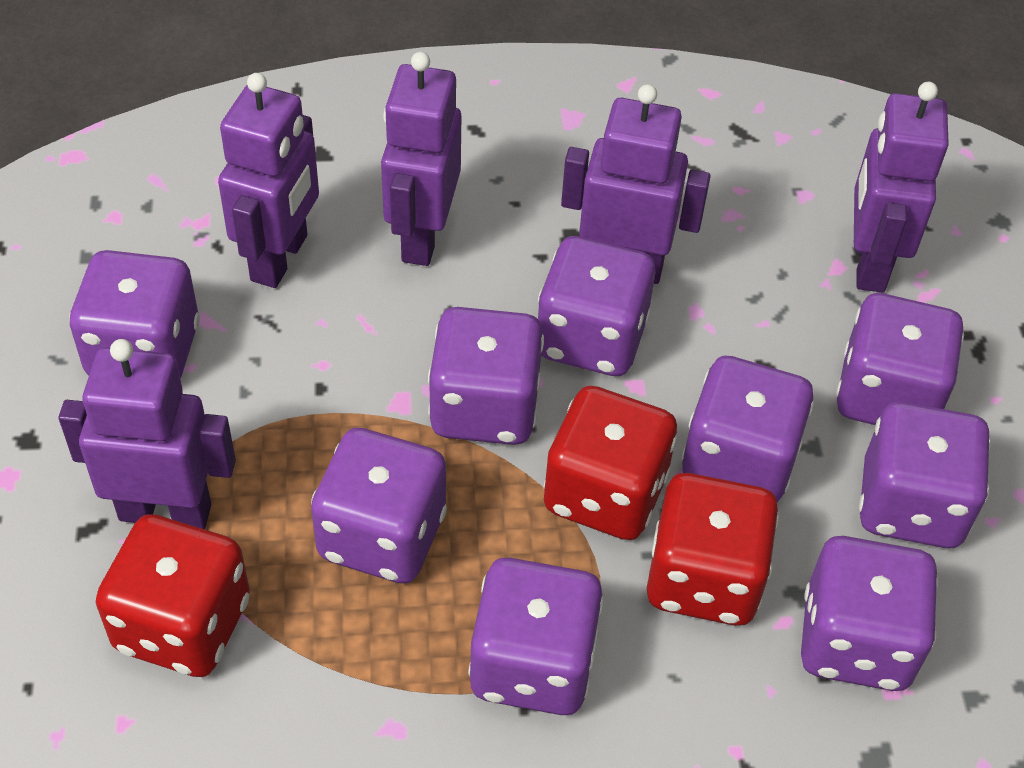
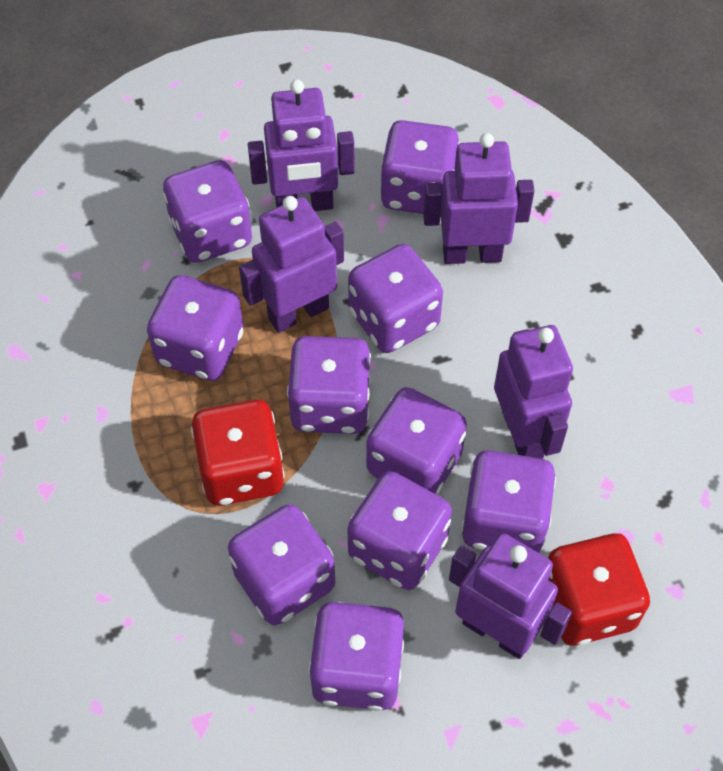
purple dice: [69,250,200,378] [311,428,447,583] [428,307,544,445] [468,557,604,715] [538,236,655,376] [682,356,814,502] [801,536,938,691] [836,293,964,425] [859,401,991,548] = 9 -> [147,275,243,381] [163,160,252,263] [228,504,335,625] [287,336,371,434] [309,602,404,711] [347,471,452,590] [348,244,443,353] [366,387,467,495] [380,120,460,214] [461,450,556,553] = 10
red dice: [96,514,250,677] [543,386,677,540] [647,473,779,626] = 3 -> [191,400,285,506] [548,533,650,645] = 2

